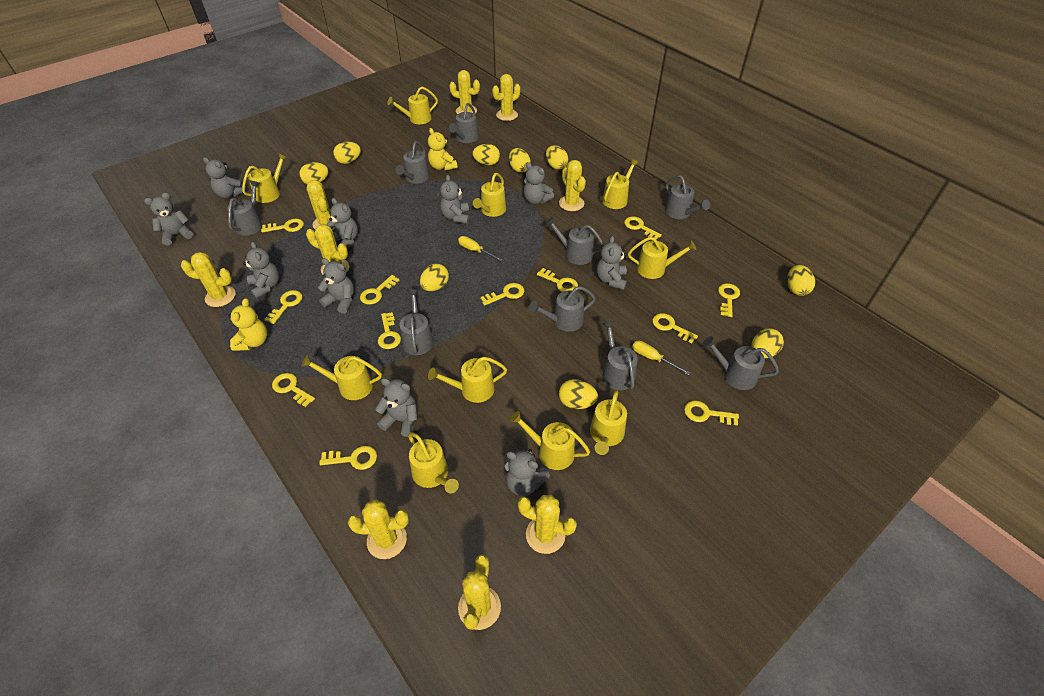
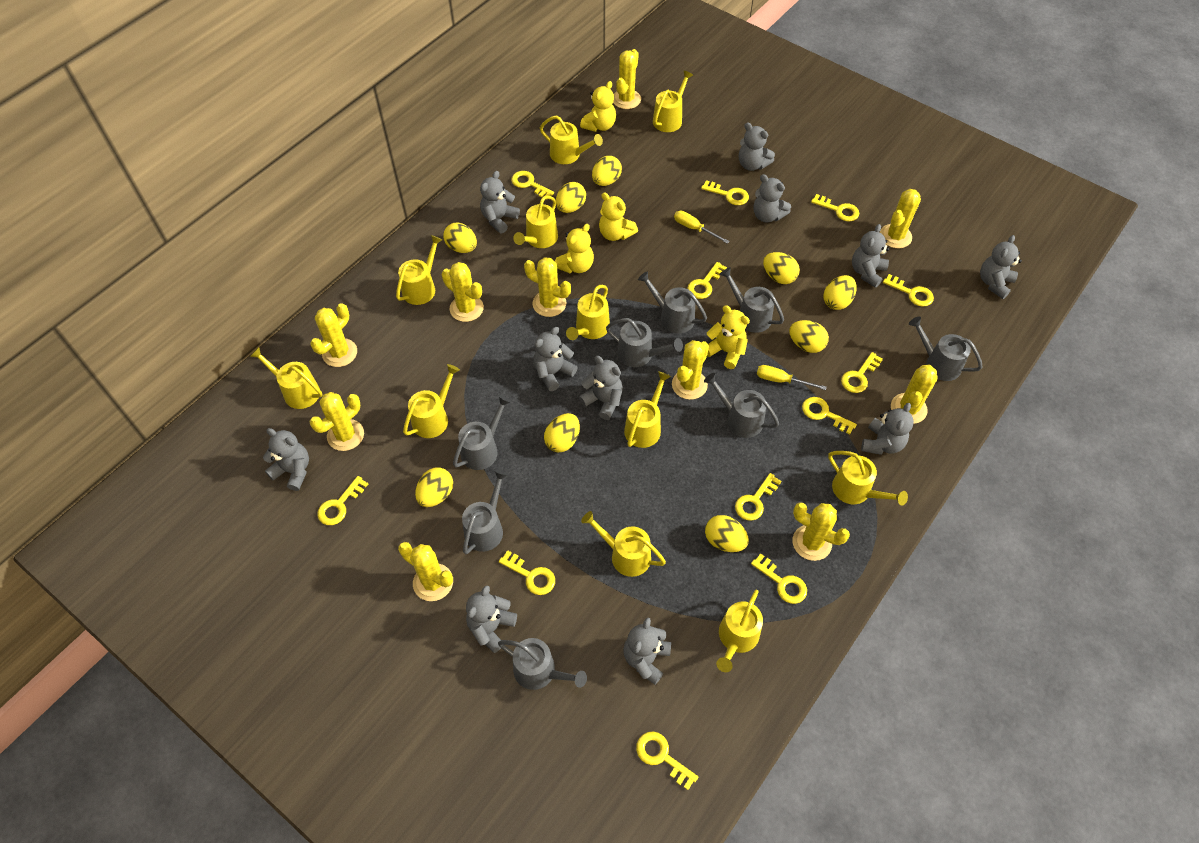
grey teddy bear: [144,193,193,246] [203,157,247,198] [243,242,279,298] [318,258,354,314] [326,198,358,249] [375,378,417,437] [440,175,469,223] [505,449,550,496] [524,162,554,204] [596,236,627,290] = 10 -> [263,428,309,491] [466,585,517,653] [480,171,520,234] [534,327,578,391] [579,356,623,420] [623,618,671,685] [739,123,775,171] [753,174,791,223] [852,224,889,288] [861,403,914,455] [980,235,1022,299] = 11
grey watering can: [227,181,262,236] [396,141,430,184] [399,289,433,355] [449,103,479,143] [529,286,596,332] [545,217,604,265] [602,321,638,390] [665,175,710,219] [703,336,779,390] = 9 -> [453,395,511,470] [462,470,509,554] [498,638,587,690] [606,318,683,367] [638,271,707,333] [704,373,779,438] [720,267,784,333] [909,316,983,381] = 8
yellow cactus: [181,252,235,307] [306,224,350,275] [307,180,335,230] [348,500,409,559] [449,70,480,114] [458,555,501,630] [492,74,520,121] [518,495,577,554] [559,160,586,211] = 9 -> [310,303,357,367] [310,392,364,451] [398,542,453,601] [442,262,484,322] [524,257,571,317] [613,49,641,109] [672,340,709,400] [793,502,850,561] [880,189,921,248] [891,365,938,424] = 10
yellow teddy bear: [229,298,267,351] [428,128,457,171] = 2 -> [555,224,594,273] [580,81,616,132] [599,193,638,241] [707,305,750,369] = 4
yellow watering can: [242,153,288,203] [301,355,382,400] [388,87,438,124] [408,432,459,494] [428,357,507,403] [473,173,506,217] [510,411,590,470] [590,390,627,455] [602,159,639,209] [628,237,696,279] = 10 -> [250,347,323,409] [396,235,443,305] [403,364,460,438] [513,195,558,248] [540,116,603,164] [566,285,610,340] [581,511,666,577] [624,371,671,448] [653,70,693,132] [716,590,763,672] [828,451,908,506] = 11

